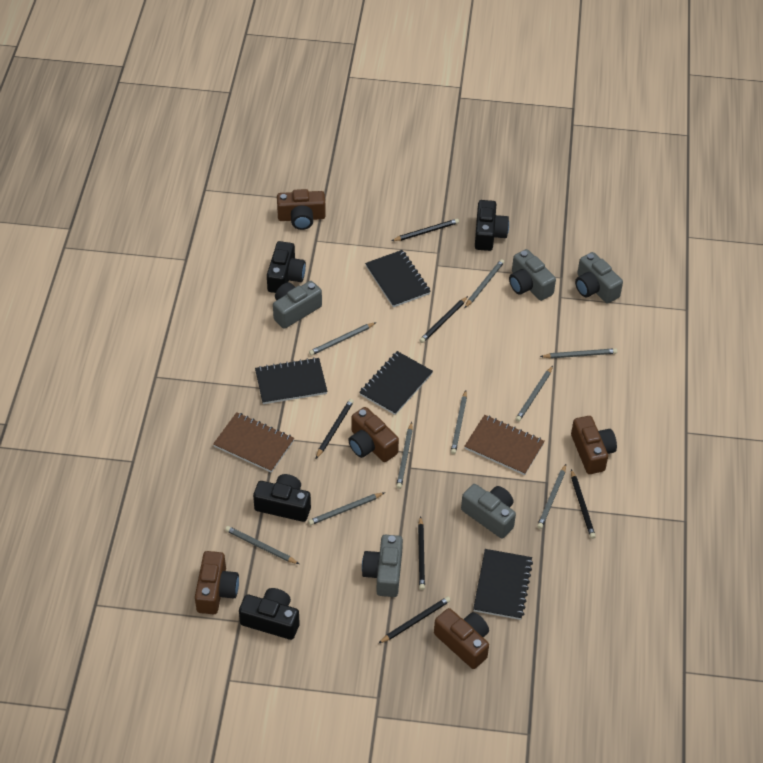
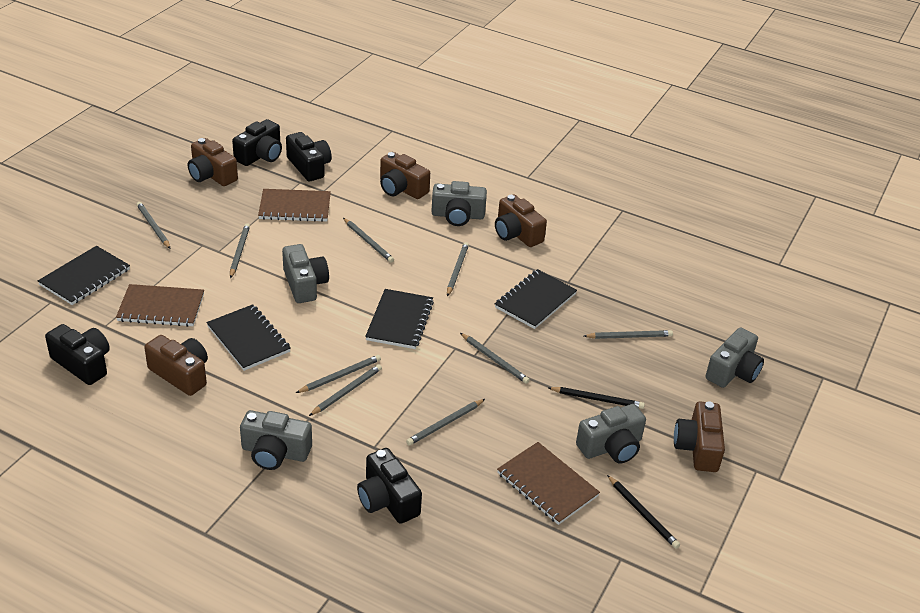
black pencil: [316,399,354,458] [378,596,451,644] [392,219,459,241] [418,516,425,590] [419,296,468,343] [571,469,596,539] = 6 -> [548,387,645,409] [607,475,680,549] = 2
brown notebook: [213,412,294,473] [464,415,545,475] = 2 -> [116,284,204,327] [258,189,331,222] [497,442,600,525] = 3

